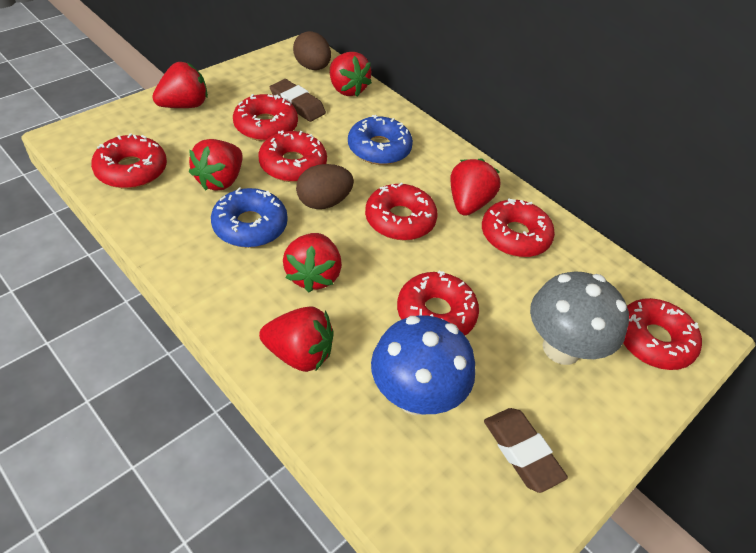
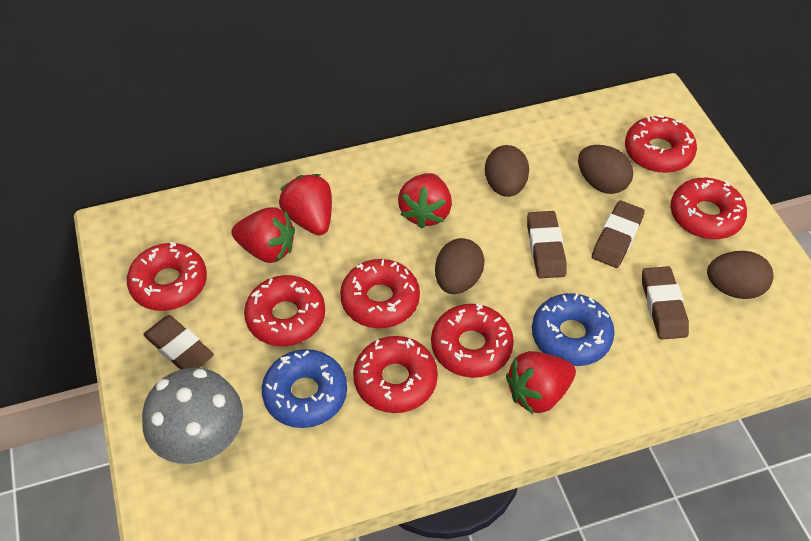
blue mushroom: [371,316,475,415] = 1 -> none = 0
brown egg: [293,31,331,70] [296,164,354,209] = 2 -> [435,238,485,294] [485,145,529,197] [578,145,634,194] [707,251,774,299] = 4
brown eraser: [270,79,326,122] [484,408,568,493] = 2 -> [143,315,214,370] [527,211,567,278] [592,201,645,268] [642,266,689,340] = 4
red strawberry: [152,62,208,108] [189,139,242,191] [259,306,333,372] [283,233,342,292] [330,52,372,97] [450,158,500,216] = 6 -> [231,207,295,263] [279,174,332,235] [398,173,452,229] [506,351,576,414] = 4

